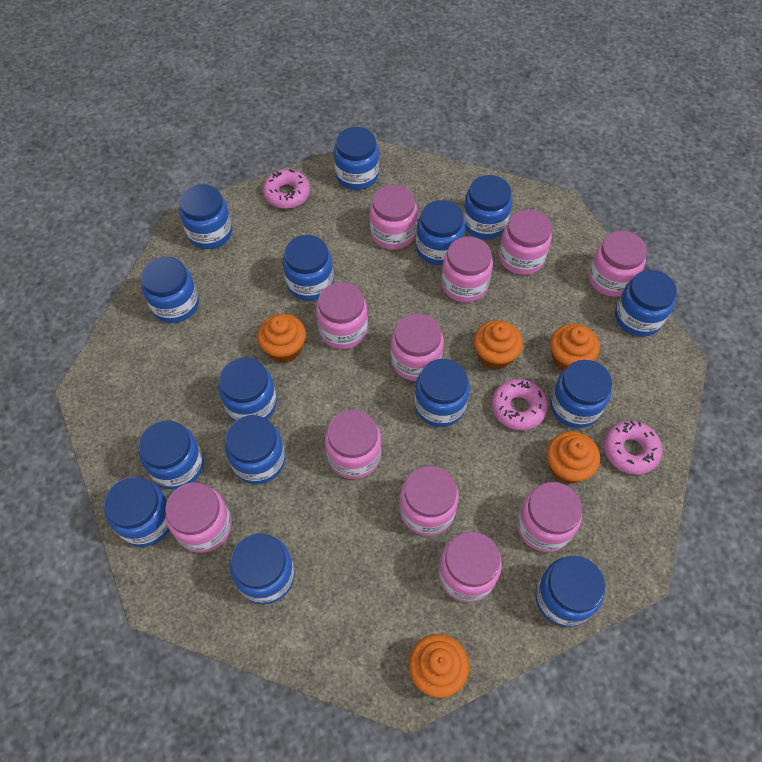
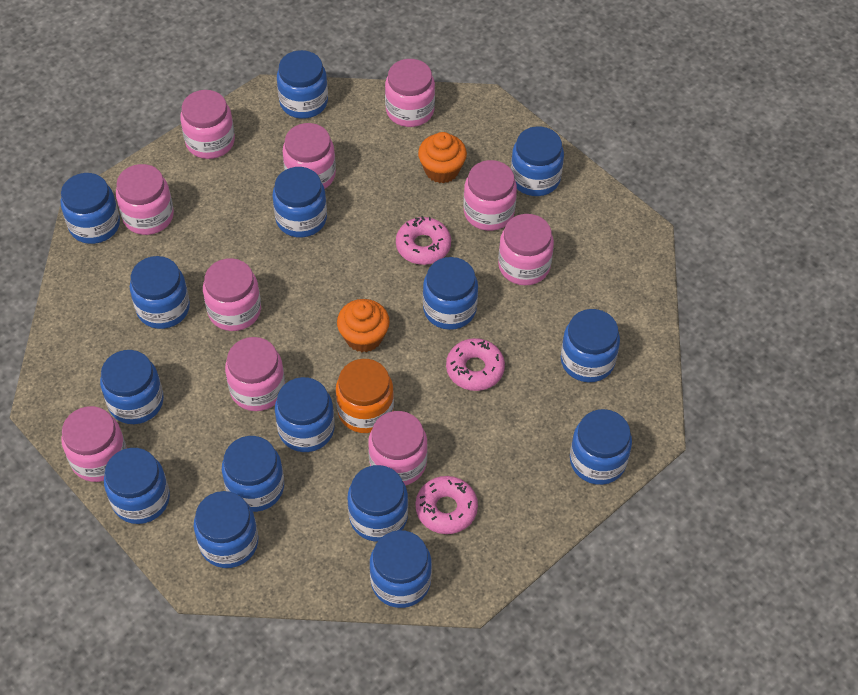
orange cupcake: [257,314,306,363] [409,634,469,698] [474,320,523,370] [547,431,600,484] [550,324,600,371] = 5 -> [337,299,390,353] [418,132,467,183] = 2
orange jar: none = 0 -> [336,359,394,433] = 1
pink jar: [165,483,232,553] [316,282,368,349] [325,410,381,479] [370,185,417,250] [391,313,444,381] [400,466,459,536] [438,531,502,602] [441,237,493,303] [499,209,552,275] [517,482,582,552] [588,231,647,297] = 11 -> [61,406,127,482] [116,164,174,235] [180,90,235,159] [203,258,261,331] [225,337,285,411] [283,123,336,189] [368,411,428,486] [385,59,435,127] [463,160,517,231] [498,214,554,285] = 10

